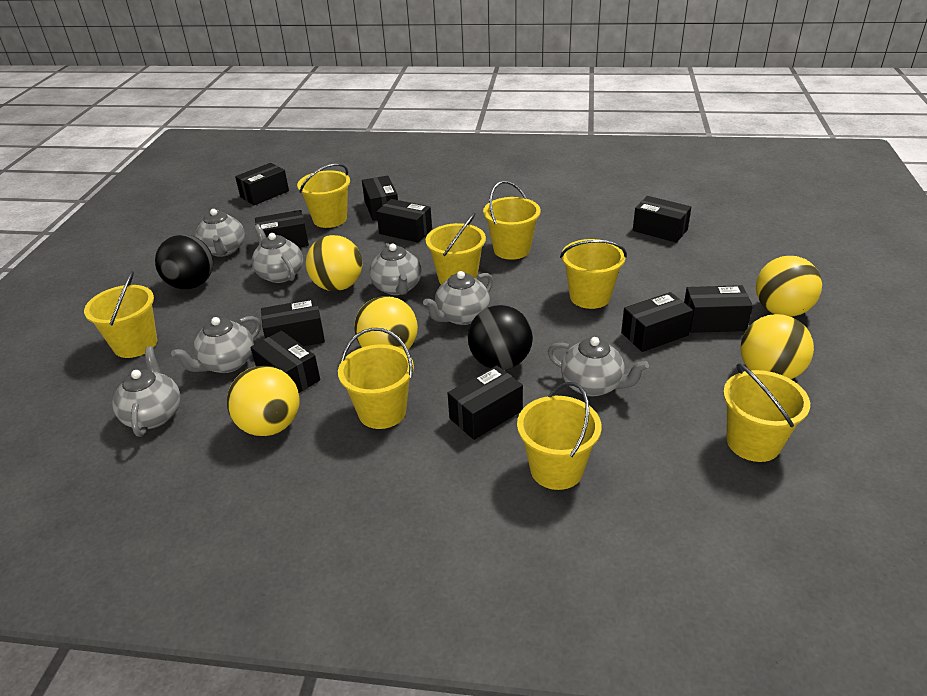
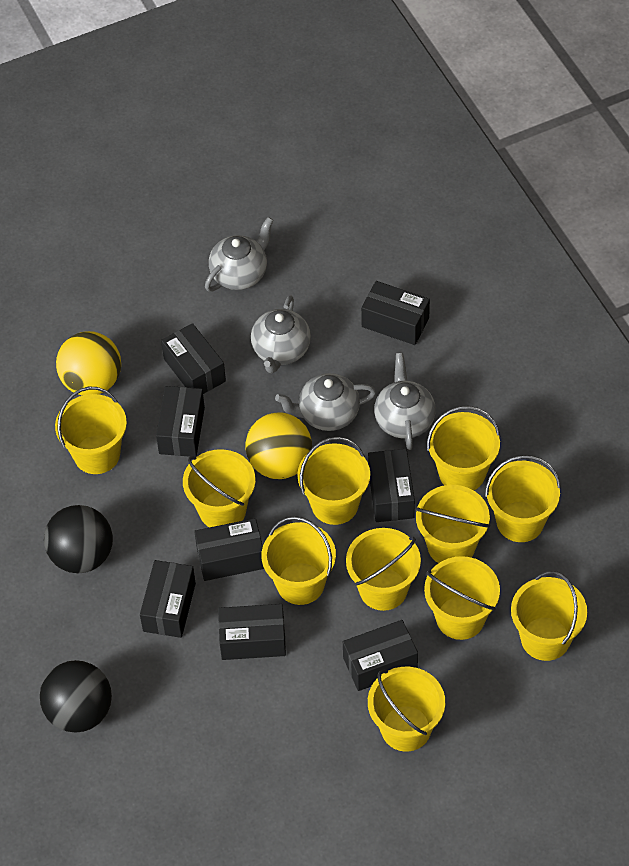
black box: [235,163,289,205] [251,330,320,393] [255,210,309,247] [261,298,325,346] [362,176,398,221] [376,199,432,243] [448,365,523,440] [621,292,693,352] [633,196,691,243] [684,285,753,333] = 10 -> [140,560,196,638] [156,386,205,457] [161,323,226,394] [194,518,264,581] [218,604,286,660] [343,620,418,691] [361,281,430,345] [368,449,415,522] = 8
grey teapot: [112,346,180,437] [171,316,261,373] [195,209,245,257] [252,224,303,283] [369,243,422,295] [423,271,493,325] [548,337,649,396] = 7 -> [205,217,274,292] [251,295,311,373] [275,373,376,431] [374,353,436,450] = 4
yellow ball: [227,366,300,436] [306,235,362,291] [354,296,418,350] [740,314,814,379] [756,256,822,317] = 5 -> [56,331,121,396] [246,413,312,479] = 2
yellow bucket: [84,271,157,358] [297,163,350,228] [338,328,414,429] [426,212,486,285] [483,181,541,260] [517,382,602,490] [560,239,627,309] [723,363,810,462] = 8 -> [55,386,127,474] [183,449,256,528] [261,516,336,605] [297,437,370,525] [346,528,421,611] [368,667,445,752] [415,485,490,563] [424,556,500,640] [427,406,500,490] [485,455,561,542] [511,571,587,661] = 11

